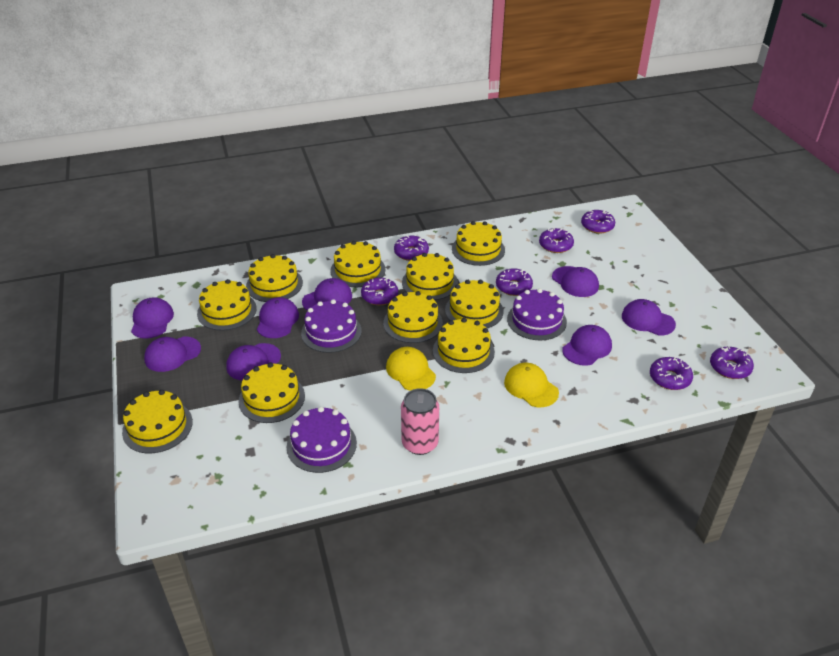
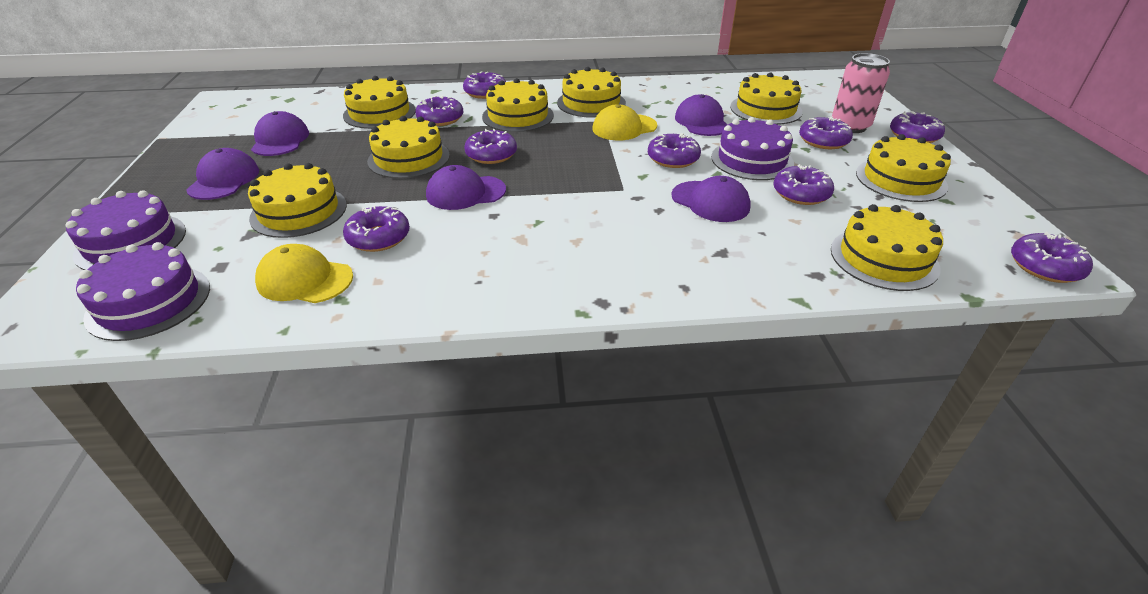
purple cap: [131,297,174,339] [144,337,201,372] [226,343,281,381] [257,297,299,338] [302,278,352,311] [552,266,599,297] [562,325,612,366] [622,299,676,336] = 8 -> [186,148,259,200] [251,111,309,156] [426,165,506,210] [671,176,751,222] [675,94,727,136] = 5
purple donut: [361,277,398,305] [394,235,429,261] [496,268,533,296] [539,228,574,253] [581,210,615,234] [650,356,693,390] [710,346,754,379] = 7 -> [343,205,410,252] [415,95,464,126] [463,71,506,99] [464,129,517,164] [648,133,701,168] [773,164,834,205] [799,117,853,149] [890,111,945,143] [1011,232,1093,283] = 9
yellow cake: [122,390,193,453] [197,279,257,331] [238,362,305,423] [246,254,303,302] [330,241,386,287] [383,291,443,343] [402,253,458,300] [433,318,495,373] [445,280,504,328] [452,221,505,266] = 10 -> [248,163,347,238] [343,76,416,129] [367,116,450,179] [482,78,554,132] [557,67,626,118] [730,72,802,125] [831,204,943,291] [856,134,951,202] = 8

